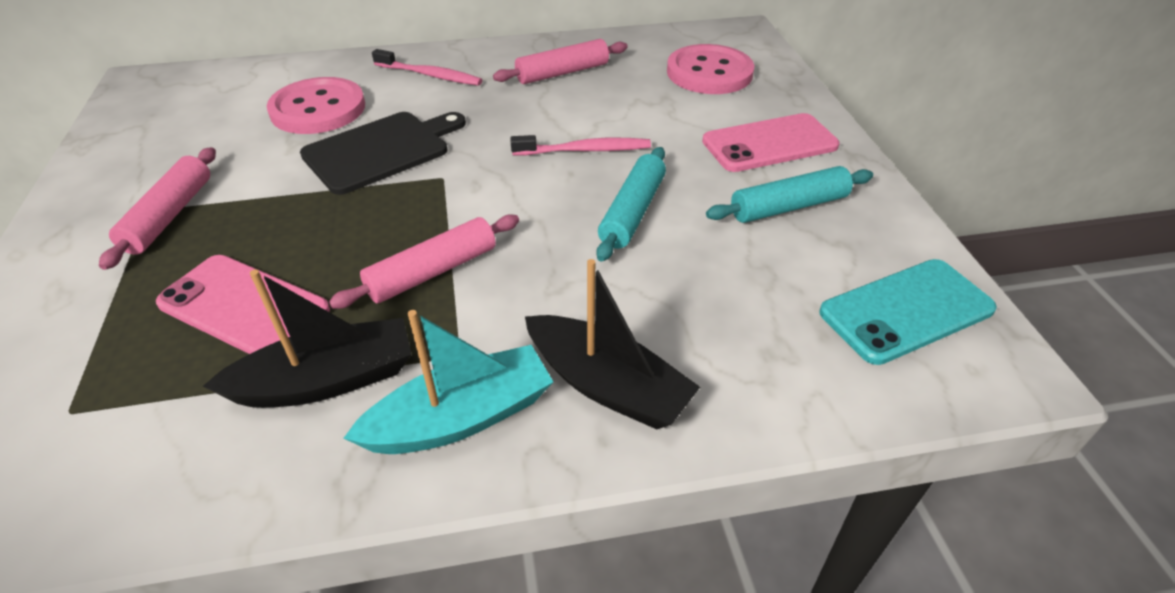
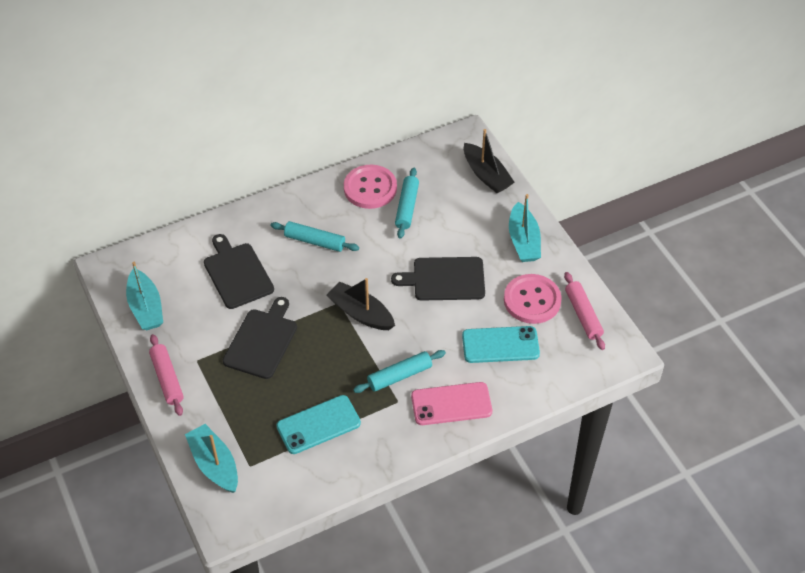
black cutting board: [300,112,466,195] = 1 -> [204,234,274,309] [223,297,297,379] [391,257,485,300] = 3
pink phone: [156,255,330,354] [702,113,840,172] = 2 -> [411,382,492,425] = 1
pink rolling pin: [99,147,216,270] [329,214,519,309] [493,39,628,84] = 3 -> [149,334,184,416] [564,272,605,350] = 2
pink toothbrush: [372,49,482,86] [510,135,651,155] = 2 -> none = 0
turquoise boat: [344,310,553,454] = 1 -> [126,262,163,330] [185,424,238,493] [509,194,541,262] = 3
turquoise phone: [819,259,997,365] = 1 -> [276,395,361,454] [462,326,540,363] = 2
turquoise rolling pin: [596,147,666,261] [706,166,873,223] = 2 -> [270,221,359,252] [353,350,446,393] [395,168,419,239] = 3

